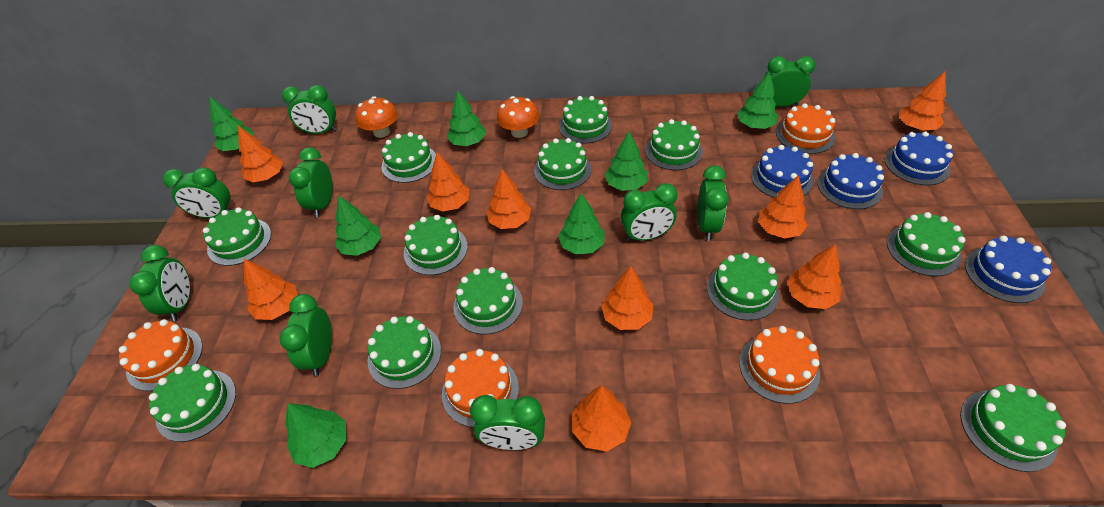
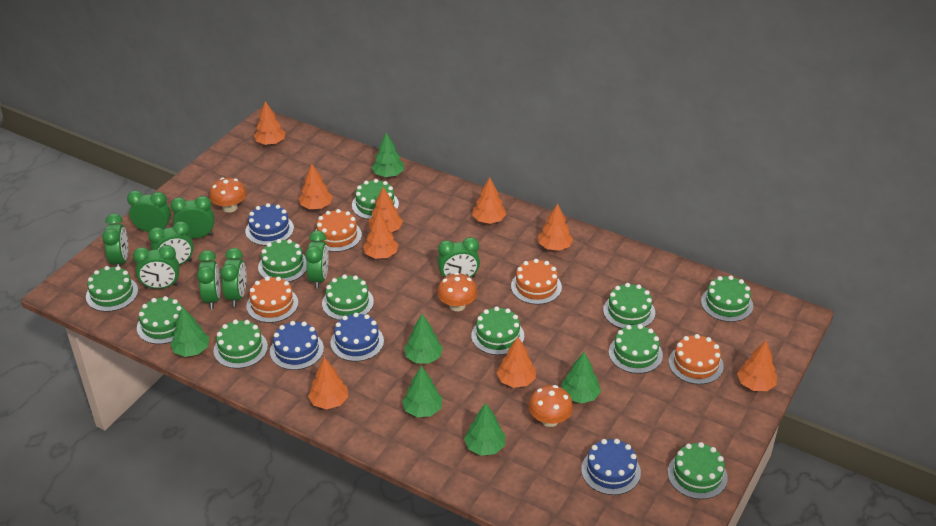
green cake: [149,364,236,442] [203,207,271,266] [367,316,441,389] [382,132,436,183] [404,215,468,275] [453,267,523,335] [534,138,592,190] [559,96,612,144] [645,119,703,170] [707,253,779,320] [887,212,965,276] [960,384,1066,472] = 12 -> [86,266,138,312] [137,296,182,344] [214,320,268,369] [258,239,307,282] [322,274,374,320] [352,179,399,220] [471,306,524,355] [603,283,655,329] [609,324,663,374] [668,442,728,499] [701,275,753,322] = 11
green tree: [209,96,254,151] [285,403,347,468] [335,195,381,256] [447,90,486,146] [558,193,605,255] [605,132,647,191] [737,71,778,129] = 7 -> [170,307,209,357] [372,132,404,177] [402,366,443,417] [404,314,443,363] [464,403,505,456] [561,352,601,403] = 6
orange mushroom: [355,96,398,138] [497,96,539,138] = 2 -> [209,178,247,212] [437,272,478,311] [528,385,573,427] = 3

